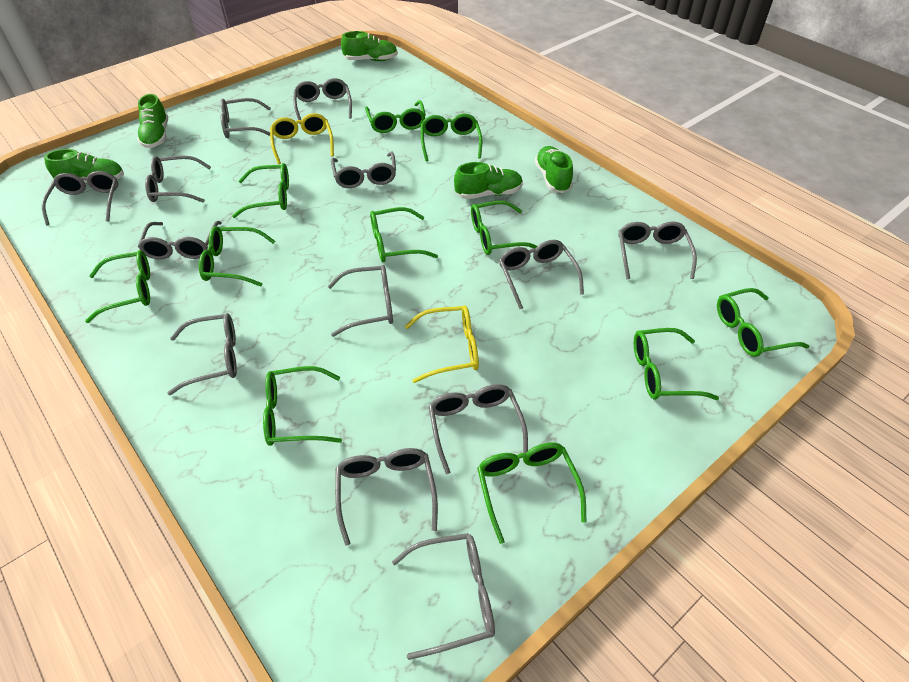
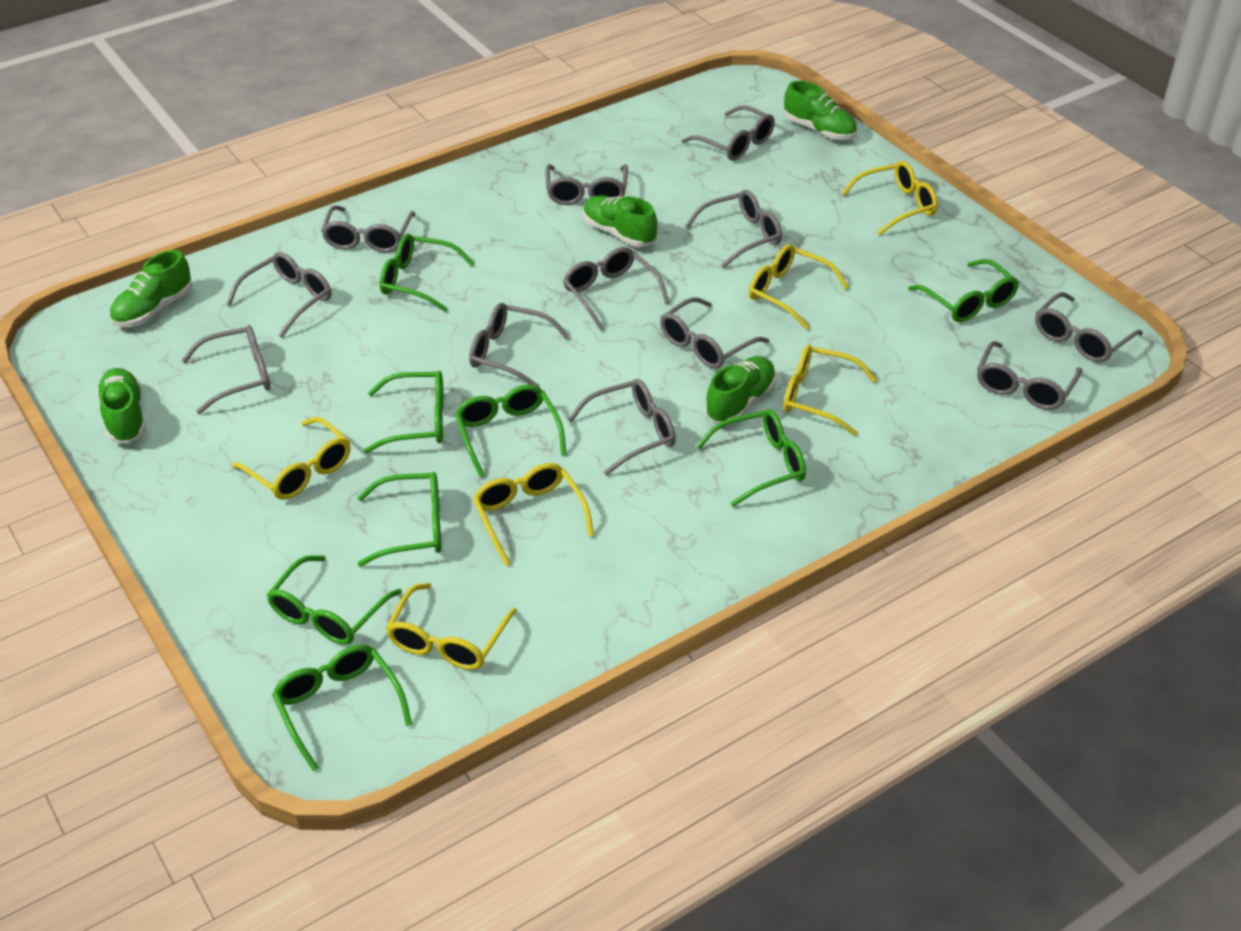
green glasses: [85,250,150,323] [199,226,275,286] [232,163,289,218] [263,366,342,446] [365,100,426,133] [370,207,438,262] [421,114,482,161] [471,201,537,255] [477,442,587,544] [634,328,719,400] [717,288,809,357] = 11 -> [267,555,402,645] [272,644,412,771] [358,472,442,567] [364,371,444,453] [380,234,474,312] [455,385,567,477] [696,409,806,507] [908,259,1019,322] = 8
grey glasses: [42,171,118,225] [138,221,222,260] [145,156,211,203] [167,313,237,395] [221,98,271,138] [294,78,352,124] [328,265,393,337] [331,152,396,188] [335,448,438,546] [392,533,495,660] [429,384,528,474] [499,240,584,309] [619,221,697,279] = 13 -> [181,325,270,414] [226,252,331,338] [321,205,416,253] [469,303,570,387] [545,164,628,205] [563,247,669,331] [568,379,676,476] [660,297,769,369] [682,105,775,161] [685,190,782,268] [977,341,1082,410] [1035,292,1143,363] = 12
yellow glasses: [270,113,334,164] [405,305,479,383] = 2 -> [232,417,351,500] [386,583,517,670] [473,463,594,566] [749,244,849,330] [783,345,877,436] [841,161,938,235] = 6

